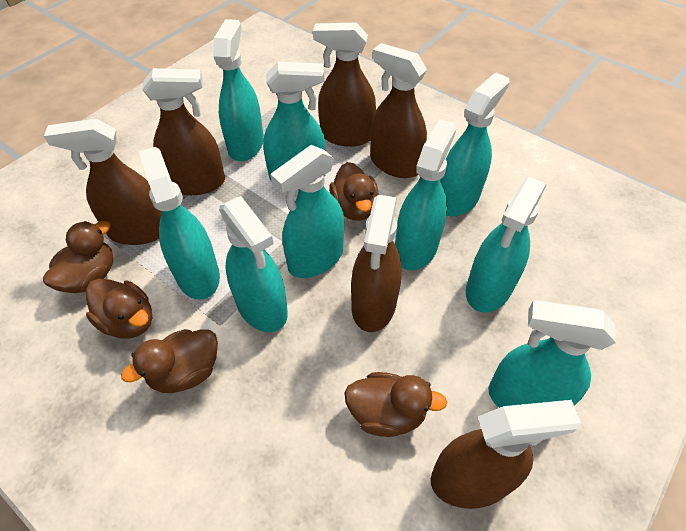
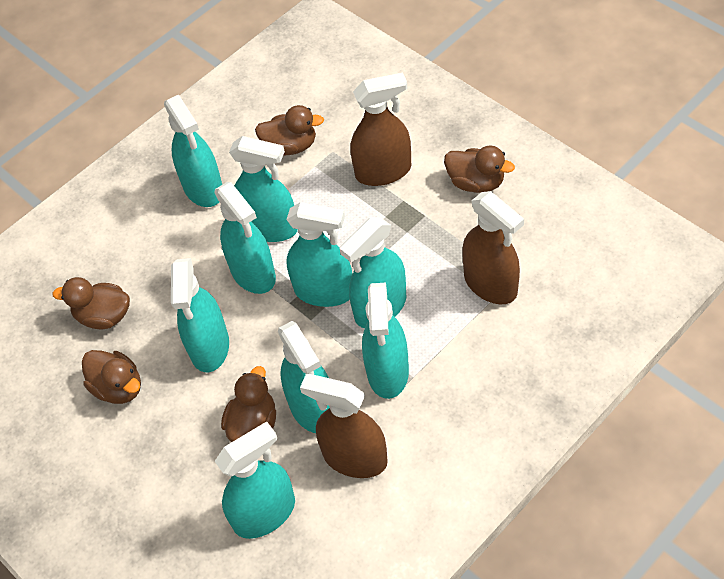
brown spray bottle: [44,119,161,245] [142,68,225,195] [313,23,376,147] [351,195,402,332] [370,43,427,178] [431,400,581,509] = 6 -> [300,374,388,478] [350,73,411,186] [462,191,524,304] = 3

